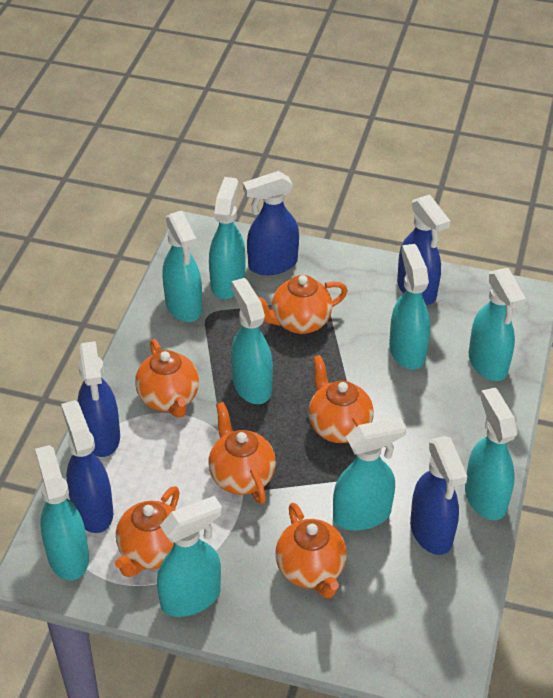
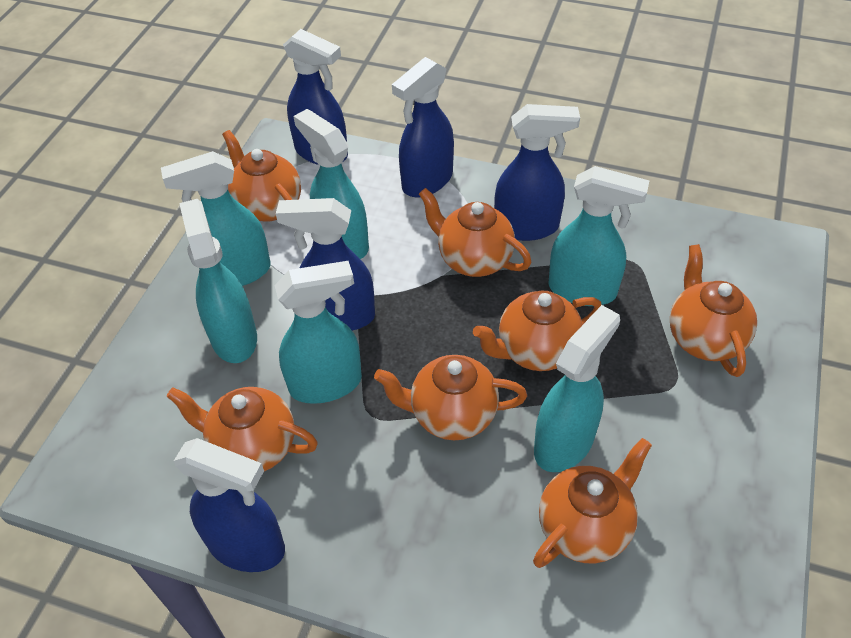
orange teapot: [115,486,179,577] [135,339,199,418] [208,402,276,504] [258,275,348,334] [275,503,347,598] [308,355,374,443] = 6 -> [166,387,318,471] [222,130,301,222] [374,355,527,440] [419,188,532,277] [473,290,602,371] [533,438,652,568] [670,244,757,377] = 7
turquoise spray bottle: [35,445,89,580] [157,496,222,617] [162,211,202,322] [209,177,246,299] [231,278,273,404] [333,417,406,531] [389,244,430,370] [465,388,517,520] [469,268,526,381] = 9 -> [161,151,271,286] [179,199,257,363] [275,261,362,404] [294,109,369,259] [534,305,620,472] [549,166,649,306] = 6

